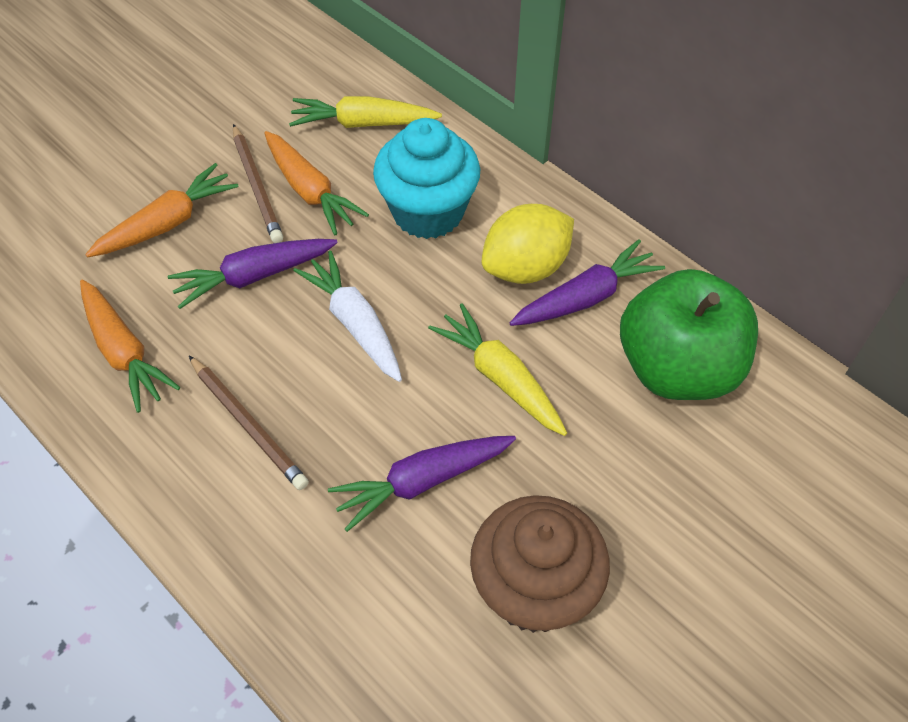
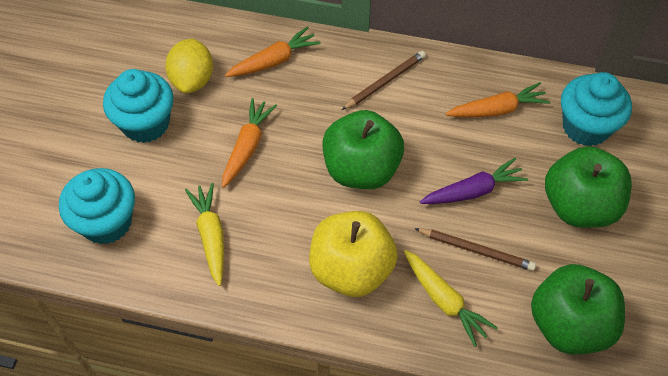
brown cupcake: [470,495,610,633] = 1 -> none = 0
green apple: [620,269,758,400] = 1 -> [322,110,404,189] [531,264,625,355] [545,146,632,228] = 3
purple carrot: [168,239,338,309] [328,436,516,532] [510,239,665,326] = 3 -> [420,158,528,204] = 1
turquoise cupcake: [373,118,480,239] = 1 -> [59,168,135,244] [103,69,174,143] [561,72,632,146] = 3
white carrot: [293,251,402,382] = 1 -> none = 0
yellow apple: none = 0 -> [309,211,398,297] = 1

